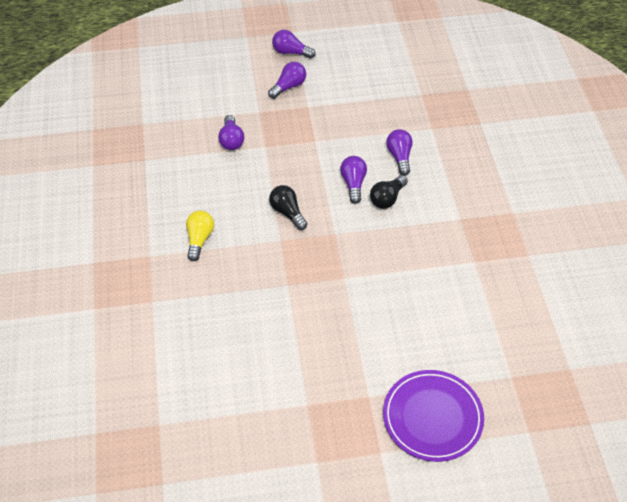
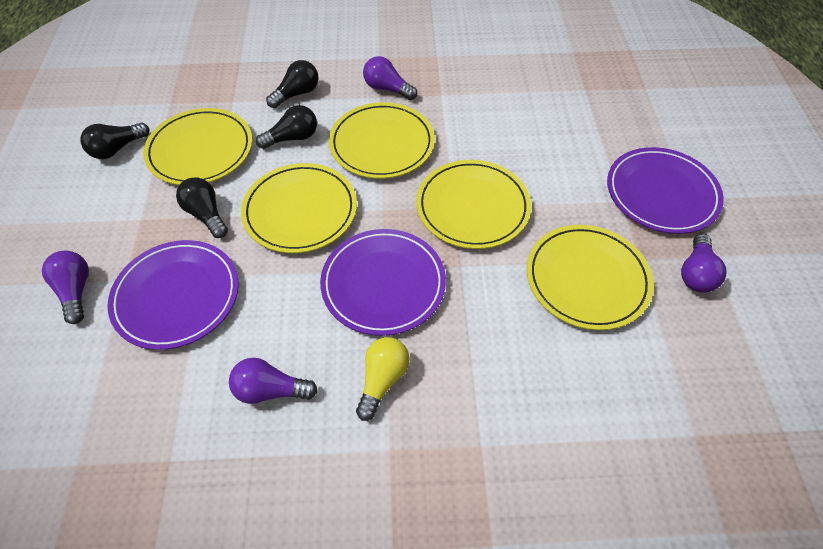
black light bulb: [269,185,307,230] [370,175,408,209] = 2 -> [81,123,149,159] [176,177,228,238] [256,105,317,149] [266,60,318,108] = 4
purple light bulb: [218,115,244,150] [268,62,306,99] [272,30,316,59] [340,156,367,204] [386,129,413,176] = 5 -> [42,251,89,324] [229,358,318,404] [363,56,417,100] [681,234,726,293] = 4
purple plate: [383,370,484,462] = 1 -> [108,240,239,350] [320,229,446,336] [607,147,724,234] = 3
yellow plate: none = 0 -> [143,108,253,185] [241,163,357,253] [329,102,435,179] [416,160,531,249] [527,225,654,330] = 5

